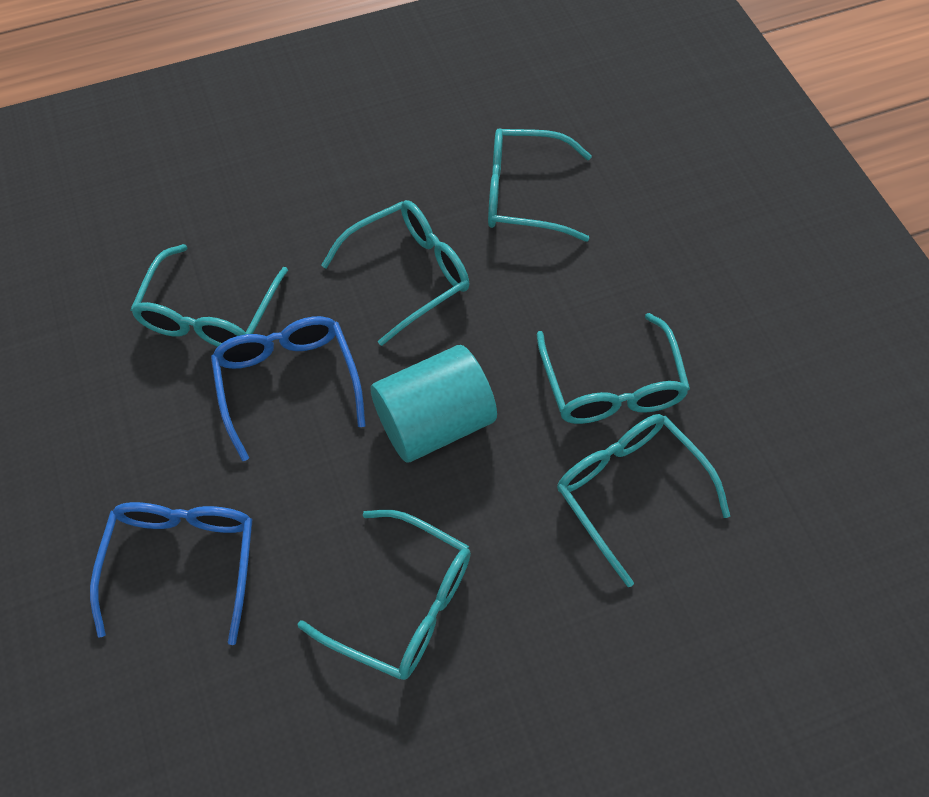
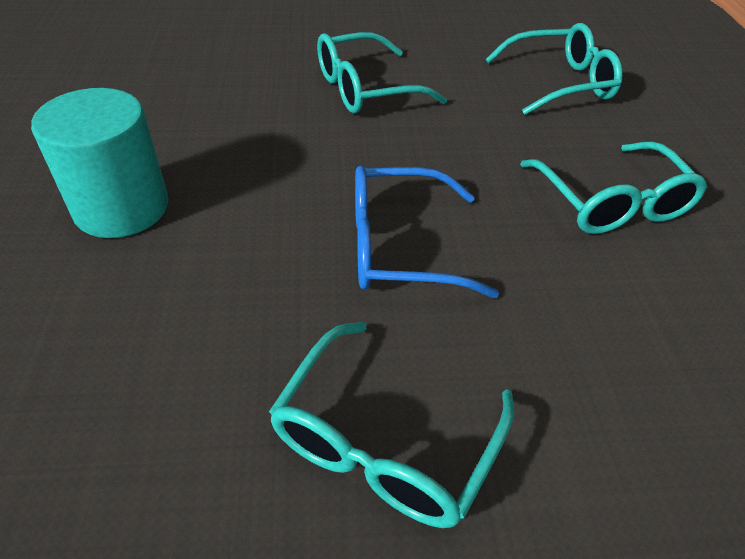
blue glasses: [90,502,252,645] [211,316,366,461] = 2 -> [355,166,499,298] = 1
turquoise glasses: [130,244,288,347] [297,510,471,680] [321,200,470,346] [488,128,592,242] [536,313,690,424] [557,414,730,587] = 6 -> [269,322,514,528] [317,32,447,114] [486,23,623,115] [520,141,707,234] = 4

